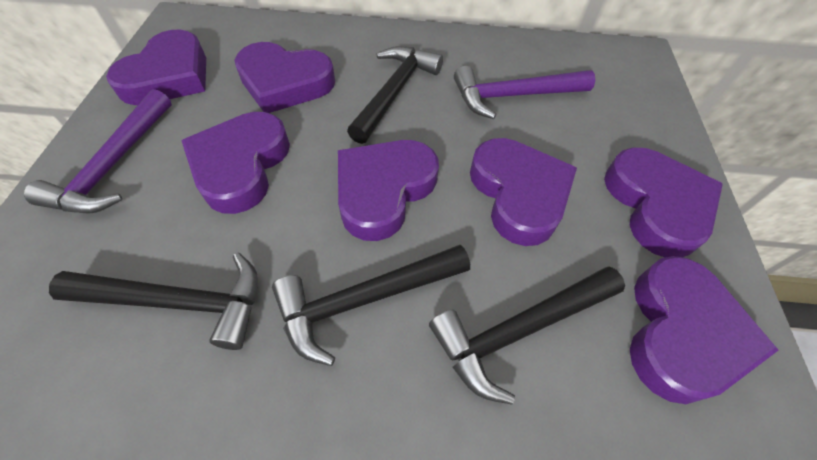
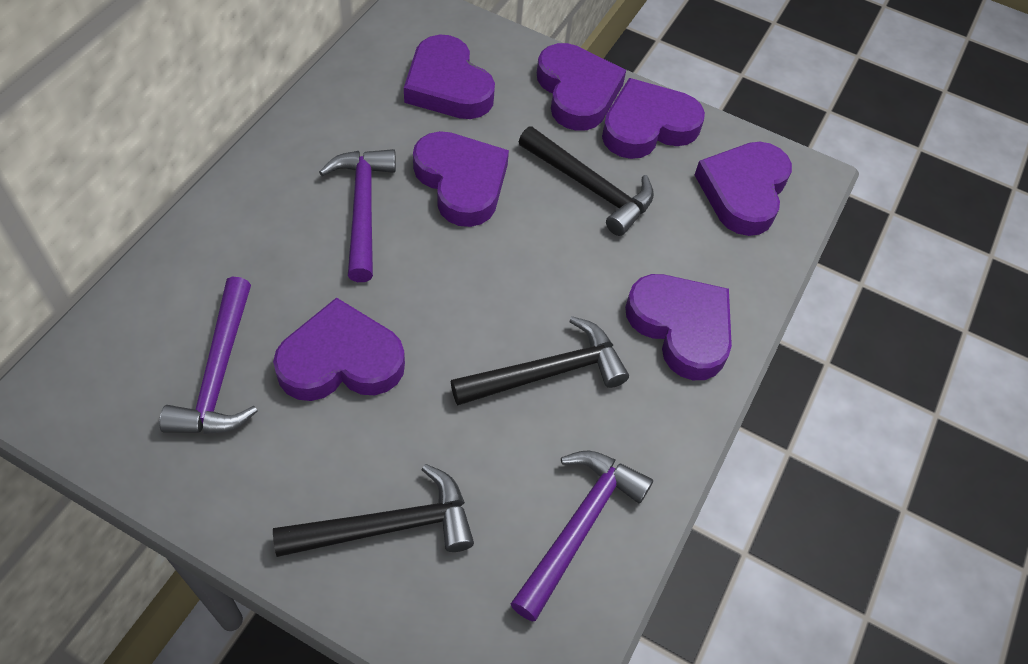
black hammer: [49,252,258,350] [272,245,470,366] [347,46,443,144] [429,266,625,405] = 4 -> [273,464,474,557] [451,316,629,405] [519,126,654,236] = 3
purple hammer: [24,89,172,214] [454,66,595,119] = 2 -> [159,277,257,434] [319,149,396,282] [511,450,653,622] = 3

